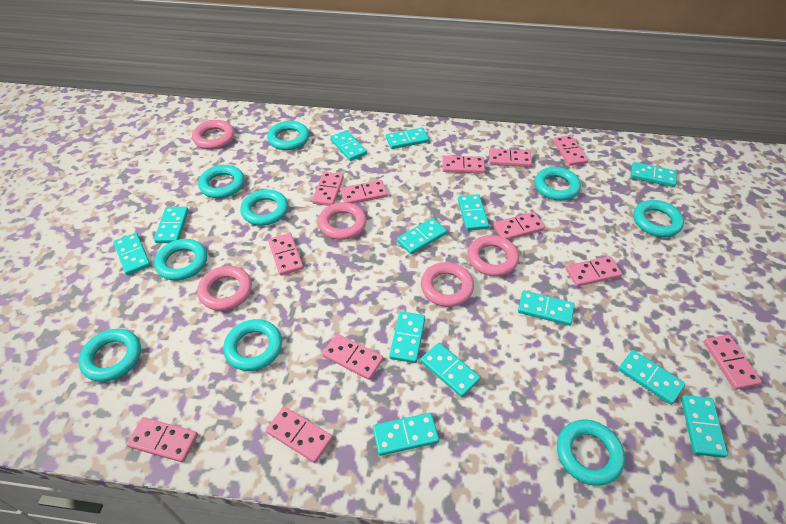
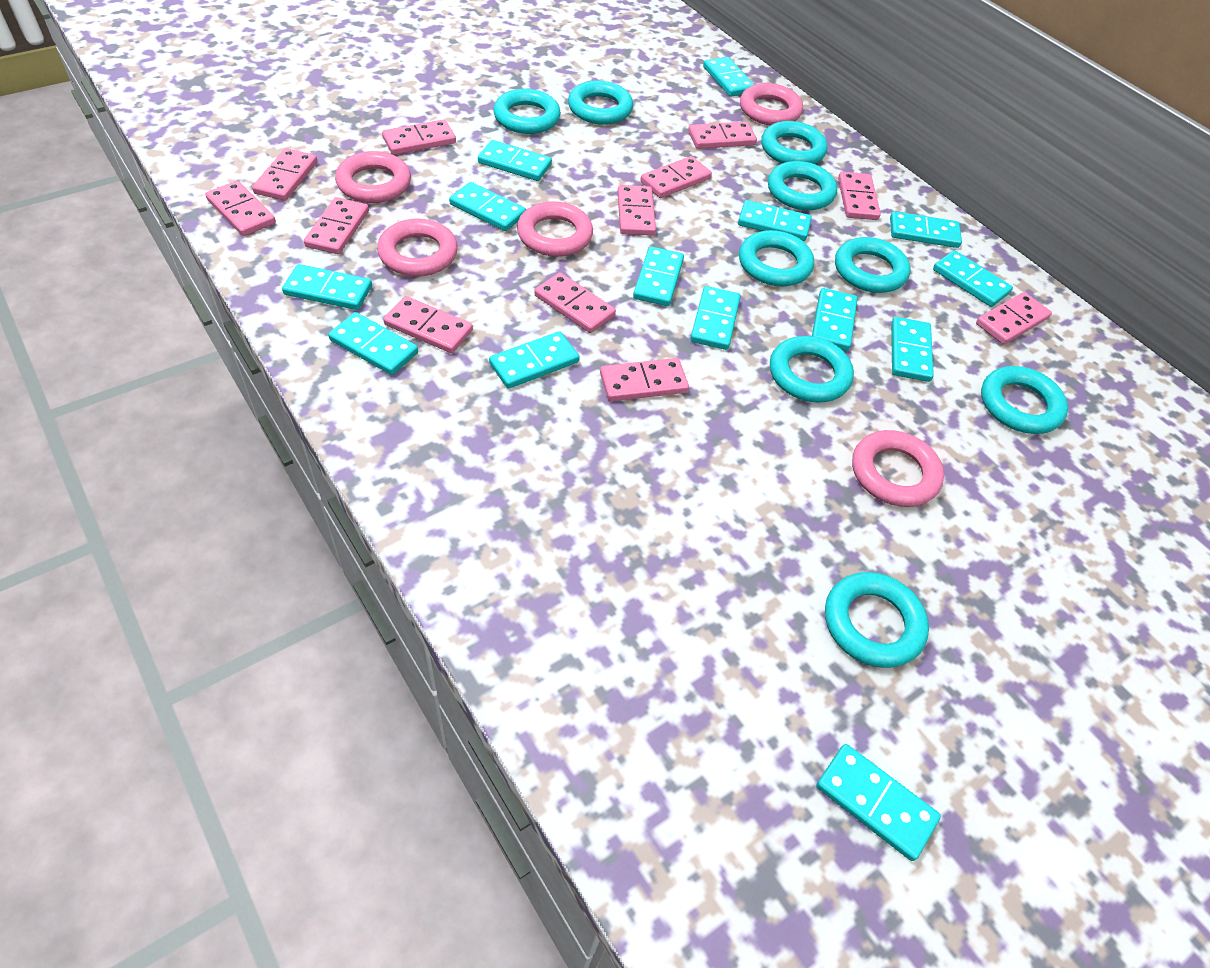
turquoise domino: [113,233,151,275] [154,207,189,243] [330,130,367,161] [373,413,439,456] [386,127,429,149] [389,311,425,363] [397,218,447,254] [420,343,480,397] [458,194,489,231] [518,290,574,326] [618,350,685,405] [630,162,677,187] [681,395,728,458] = 13 -> [282,264,372,310] [328,312,418,375] [449,182,526,231] [478,140,552,181] [489,331,580,389] [633,247,684,306] [690,286,741,350] [703,57,754,97] [738,200,812,241] [812,288,857,351] [816,744,941,861] [890,211,962,248] [891,317,934,382] [933,250,1013,307] = 14

